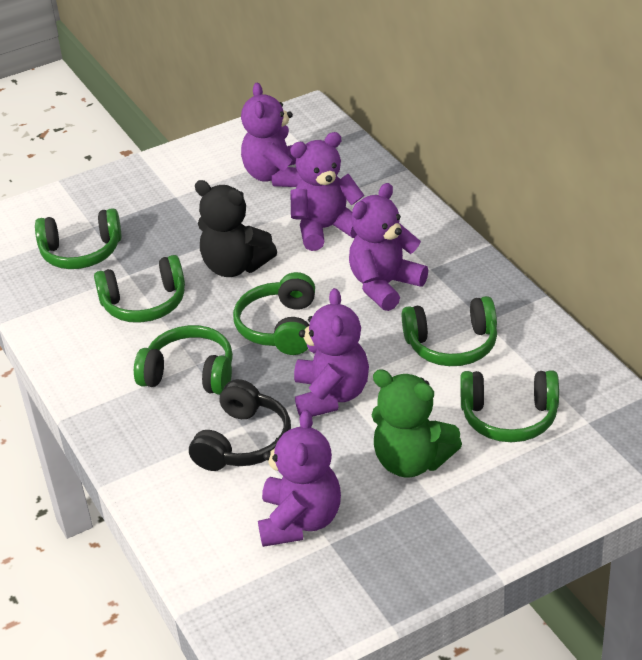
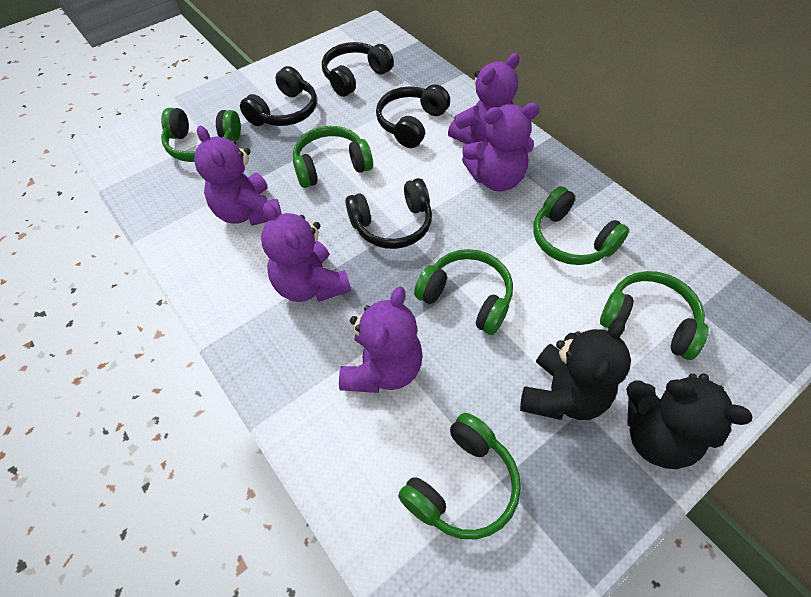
black headphones: [189,379,291,471] = 1 -> [240,66,317,126] [322,42,394,97] [346,178,432,249] [376,84,450,148] = 4
black teddy bear: [195,180,277,277] = 1 -> [520,318,631,420] [626,374,752,469] = 2
green teddy bear: [372,369,462,477] = 1 -> none = 0

